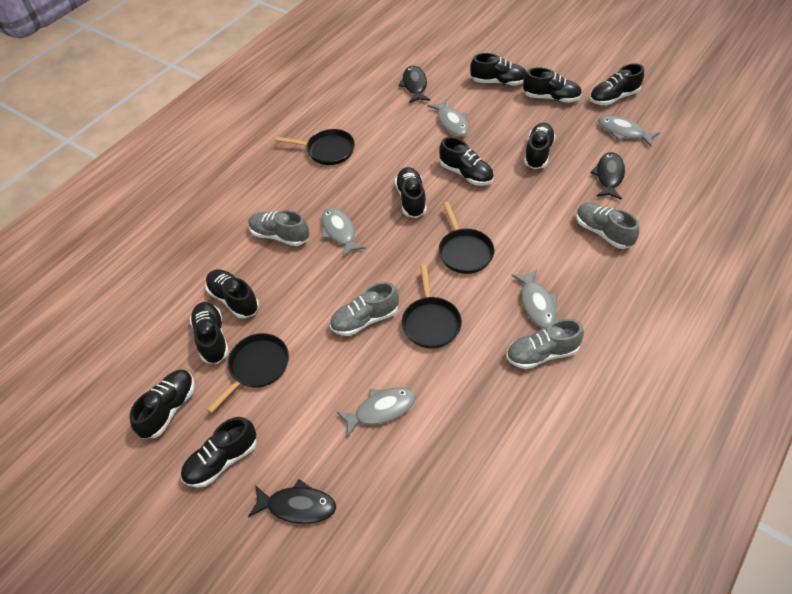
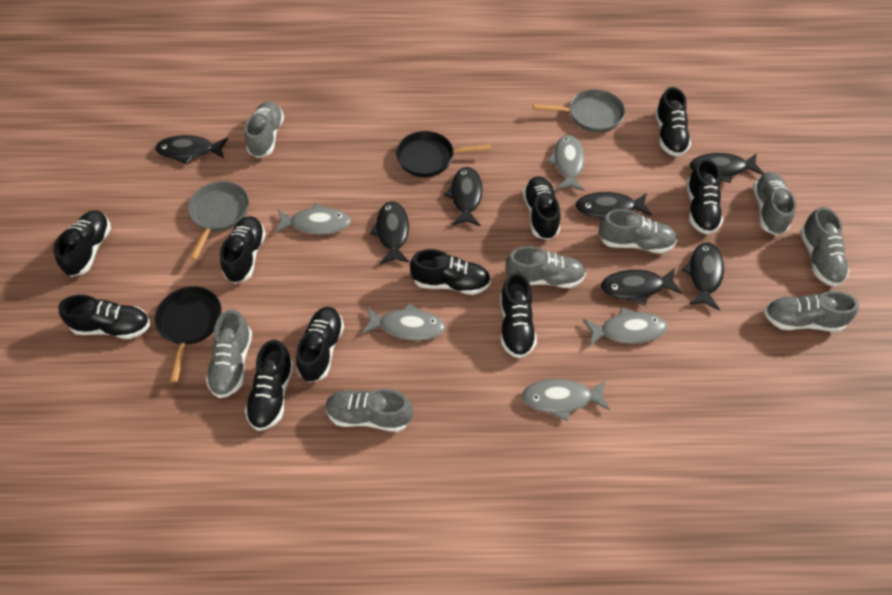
black fish: [248,479,336,524] [398,66,430,103] [590,152,625,200] = 3 -> [155,135,228,165] [370,201,410,264] [444,167,483,226] [575,192,652,219] [601,269,682,305] [682,243,724,310] [690,153,764,183] = 7
black pan: [206,333,289,413] [275,129,355,165] [402,265,462,349] [439,202,495,274] = 4 -> [155,286,222,382] [396,131,491,177] = 2
grey pan: none = 0 -> [188,181,249,260] [533,89,625,133] = 2
grey shoe: [248,210,309,246] [330,282,399,336] [506,319,584,369] [576,203,639,249] = 4 -> [206,309,252,398] [245,101,284,158] [325,389,413,432] [505,246,586,288] [599,209,677,254] [753,172,796,235] [764,291,859,332] [800,207,849,287] = 8

